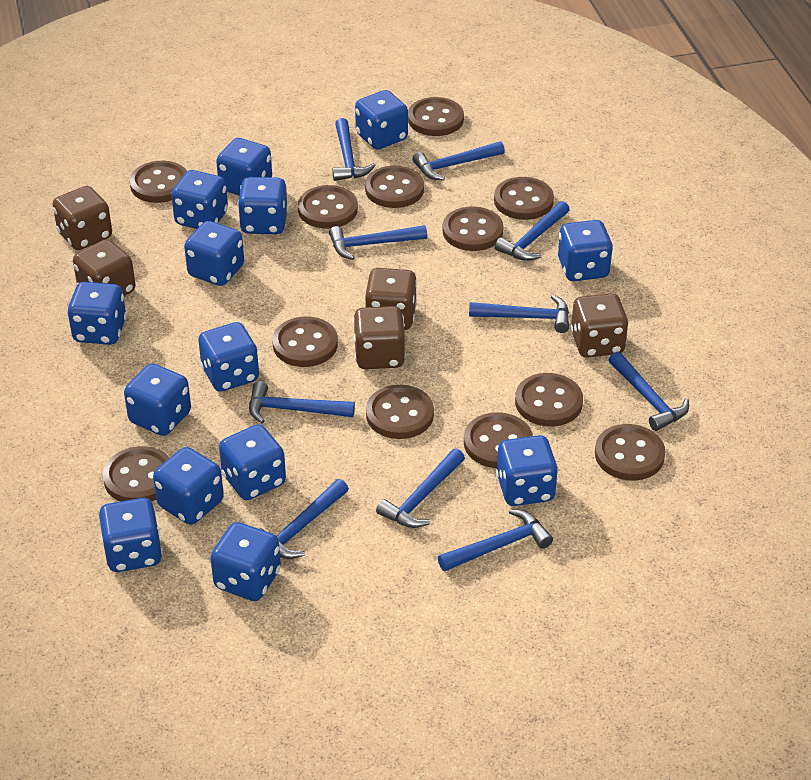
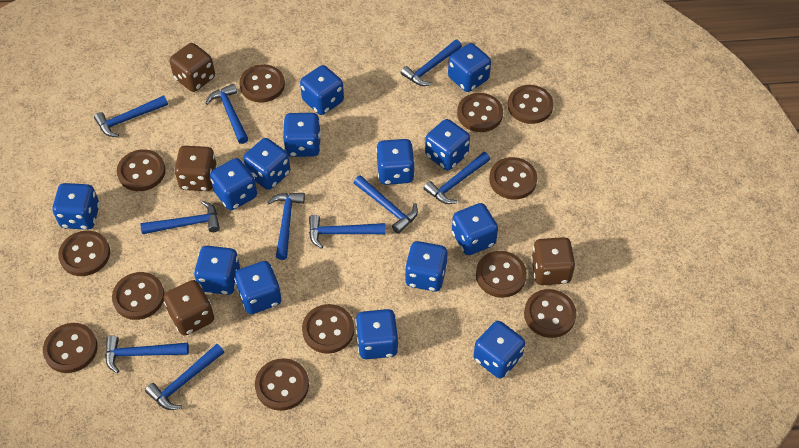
brown dice: [53,186,112,250] [73,239,135,296] [353,306,406,369] [365,268,417,330] [570,293,629,358] = 5 -> [164,280,214,336] [170,43,215,92] [174,146,217,191] [531,237,575,285] = 4

